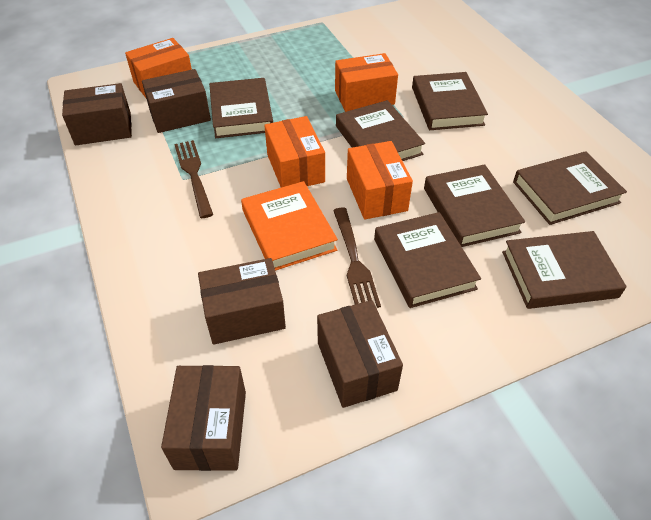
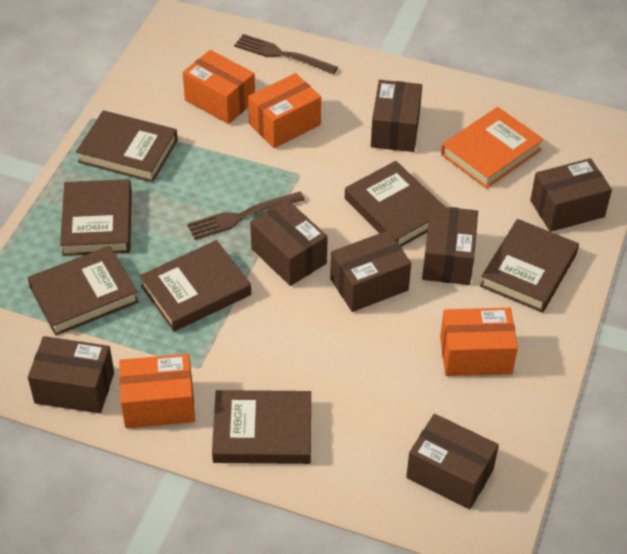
brown box: [62,83,132,145] [142,69,211,133] [161,365,246,471] [198,258,286,345] [317,300,403,408] = 5 -> [28,336,114,413] [250,200,328,286] [330,231,411,312] [371,80,422,152] [406,414,499,509] [422,205,478,285] [530,158,612,232] = 7

